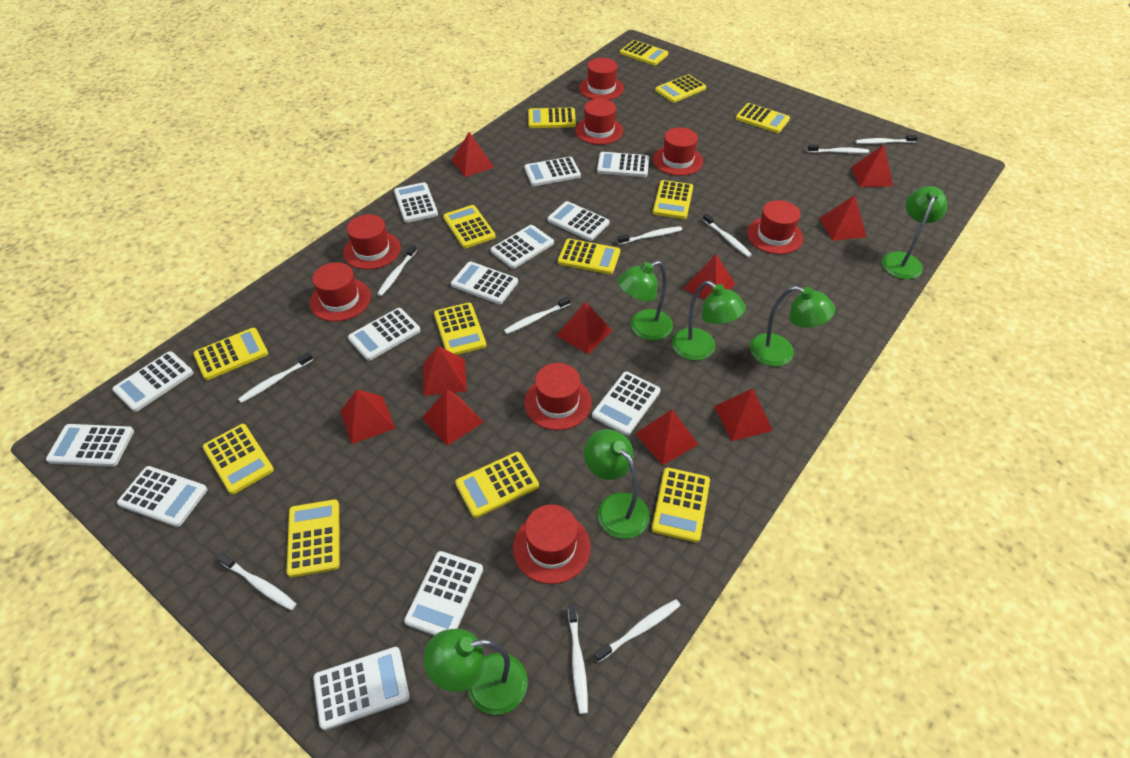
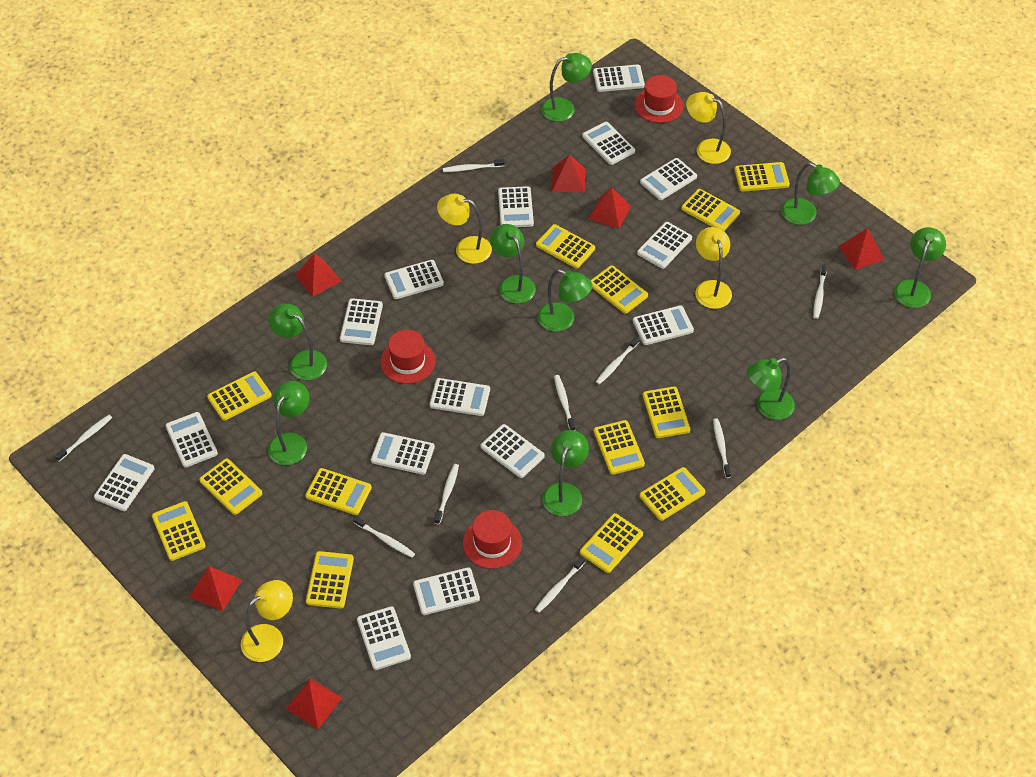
green lamp: [424,629,528,715] [584,429,650,539] [617,261,673,341] [672,281,746,360] [750,286,835,366] [882,186,947,279] = 6 -> [268,304,327,380] [268,381,309,465] [490,224,536,304] [537,269,592,332] [541,53,592,122] [542,430,589,516] [747,358,795,420] [781,162,840,225] [894,227,946,308] = 9
red hat: [310,262,371,322] [343,214,401,270] [513,504,591,584] [524,363,592,430] [575,99,623,145] [579,58,624,100] [653,127,703,176] [747,200,803,254] = 8 -> [380,330,435,384] [463,510,522,569] [635,75,684,123] = 3
red pyramid: [340,389,395,444] [422,390,483,446] [423,346,467,396] [452,132,494,177] [556,301,612,354] [635,409,699,465] [683,254,735,299] [714,388,773,441] [820,195,867,241] [851,145,893,187] = 10 -> [189,566,242,611] [286,678,342,729] [295,253,341,297] [552,154,585,192] [588,187,631,229] [838,228,885,270] = 6
white calculator: [46,424,134,467] [112,351,194,412] [117,466,207,527] [313,647,410,730] [348,308,421,361] [394,182,438,223] [404,551,483,635] [451,261,518,304] [491,225,554,269] [524,157,581,186] [548,201,610,241] [592,372,661,435] [597,152,649,177] = 13 -> [94,454,154,511] [165,412,218,467] [340,298,383,345] [357,606,411,670] [371,432,435,475] [384,260,444,299] [413,567,480,615] [430,378,490,416] [480,424,545,478] [498,186,534,227] [582,122,635,165] [593,65,645,92] [633,305,694,345] [637,222,692,269] [640,158,697,200] = 15
white toothbrush: [217,553,297,610] [238,352,313,403] [377,244,417,296] [504,296,570,334] [568,603,588,714] [594,599,680,662] [617,226,682,245] [703,213,752,257] [807,145,869,153] [856,135,918,144] = 10 -> [55,415,112,462] [353,516,415,558] [434,464,459,524] [443,159,505,172] [535,556,585,613] [554,375,575,430] [596,336,640,384] [713,418,731,478] [813,264,827,319] = 9
yellow lamp: none = 0 -> [241,580,293,662] [437,194,492,264] [686,92,731,164] [695,227,732,309] = 4

